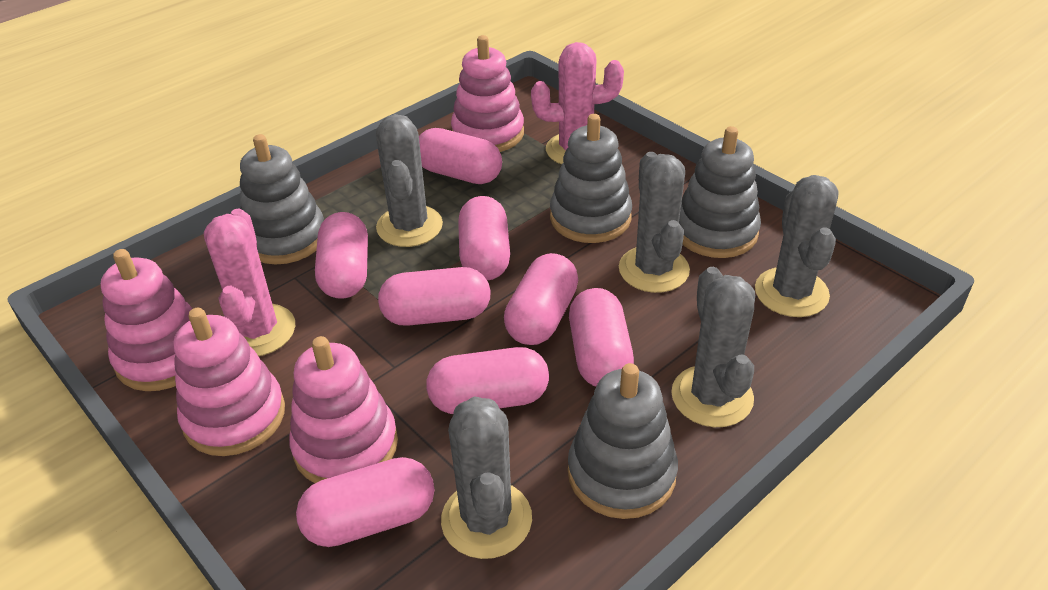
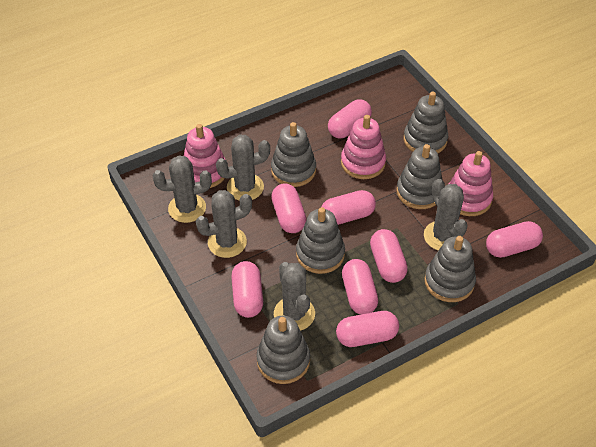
grey stacking toy: [240,134,324,264] [550,114,632,243] [568,363,678,519] [679,126,761,258] = 4 -> [256,316,310,384] [271,122,316,187] [296,207,345,274] [396,144,443,209] [404,92,448,153] [424,236,476,302] = 6
pink cactus: [204,209,295,356] [531,42,624,164] = 2 -> none = 0
pink stacking toy: [101,249,193,391] [174,308,285,456] [289,336,398,483] [451,35,524,152] = 4 -> [184,124,226,188] [341,115,386,179] [449,151,493,216] = 3

